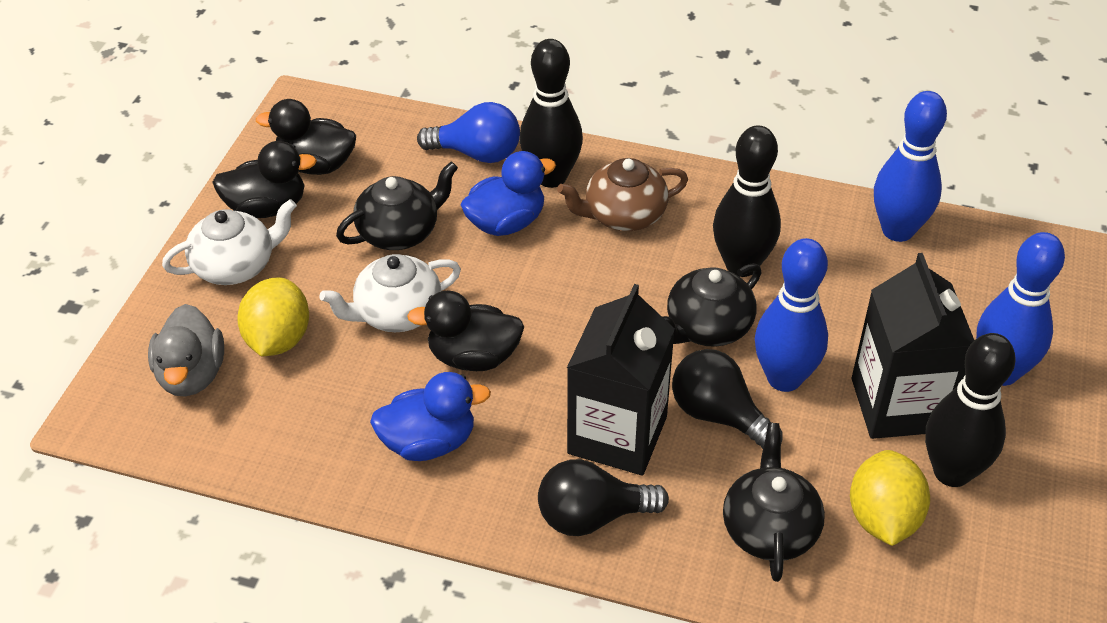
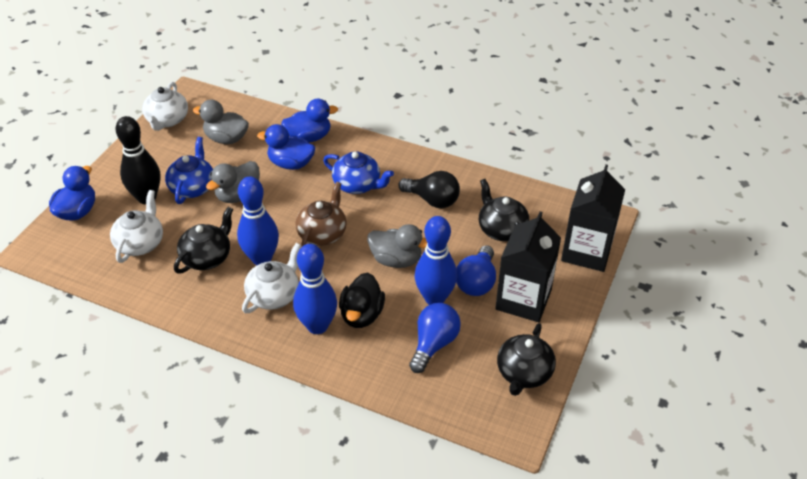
black bowling pin: [519,39,583,188] [713,126,781,277] [925,333,1015,487] = 3 -> [116,116,160,204] = 1
black duck: [212,141,317,218] [256,99,356,175] [407,291,524,371] = 3 -> [339,272,385,328] = 1
black light bulb: [538,459,669,536] [672,349,783,449] = 2 -> [398,171,460,208] = 1
blue duck: [370,372,491,461] [461,151,556,236] = 2 -> [49,166,95,221] [257,124,315,170] [281,99,338,142] = 3
blue light bulb: [417,102,520,163] = 1 -> [409,303,461,373] [456,245,496,296] = 2
blue teapot: none = 0 -> [165,137,213,204] [323,151,394,194] = 2
grey duck: [148,304,224,397] = 1 -> [193,99,249,144] [206,161,260,203] [367,224,427,268] = 3
white teapot: [162,199,297,285] [320,254,461,332] = 2 -> [110,190,163,263] [142,82,188,131] [242,243,302,313] = 3
yellow lemon: [237,278,309,356] [850,450,930,546] = 2 -> none = 0

